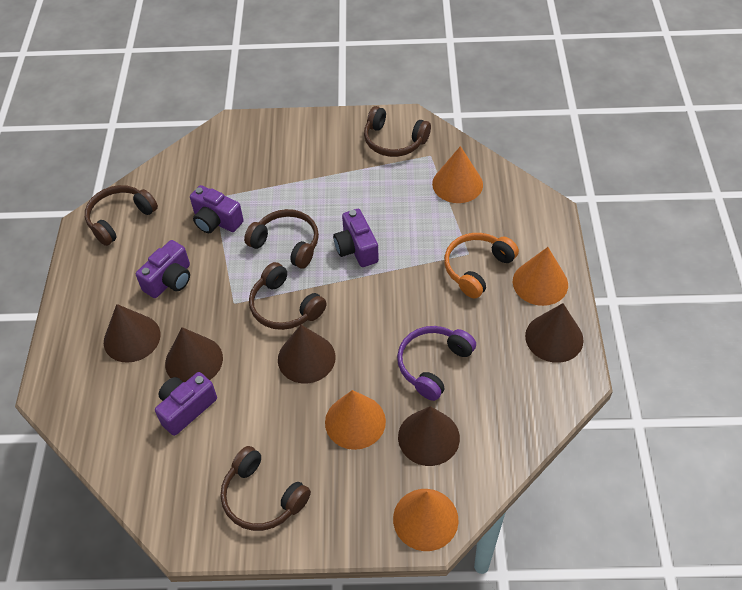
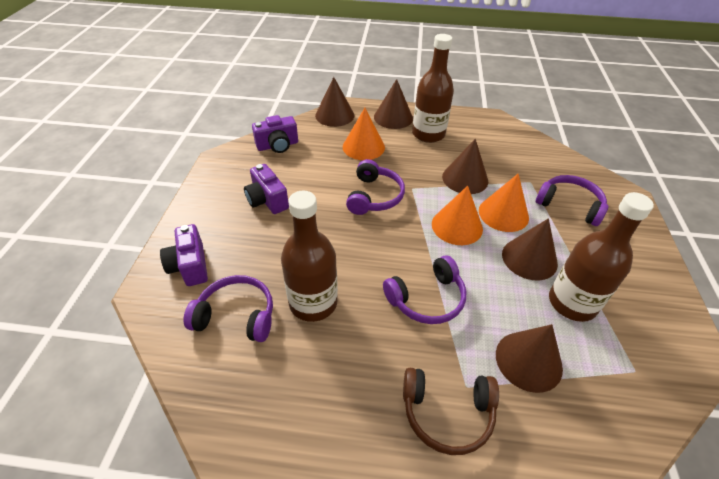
brown bottle: none = 0 -> [281,191,338,322] [412,34,454,143] [549,192,654,322] = 3
brown headphones: [85,185,158,246] [221,446,311,531] [244,209,319,269] [249,262,327,330] [364,106,431,157] = 5 -> [403,368,499,455] = 1
orange cone: [325,390,386,450] [393,489,459,551] [432,146,483,203] [513,247,568,306] = 4 -> [343,108,385,160] [432,186,483,245] [479,174,529,232] = 3
orange headphones: [444,233,519,298] = 1 -> none = 0
purple camera: [136,240,190,298] [155,372,217,436] [190,185,244,233] [333,209,379,267] = 4 -> [160,224,208,286] [244,164,289,214] [252,115,298,153] = 3
purple headphones: [397,326,476,401] = 1 -> [183,275,273,342] [346,159,405,215] [383,255,466,324] [536,175,609,226] = 4

